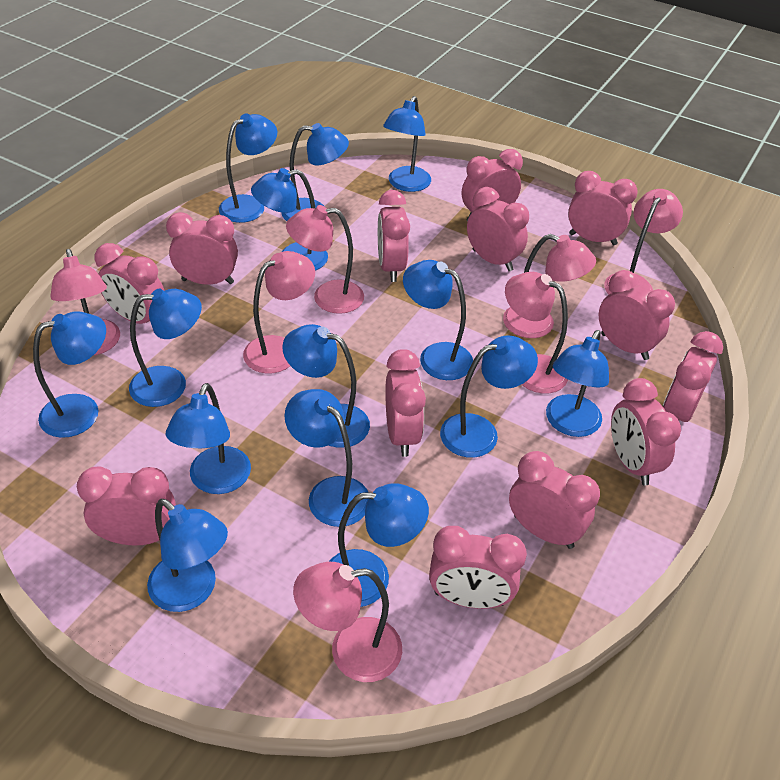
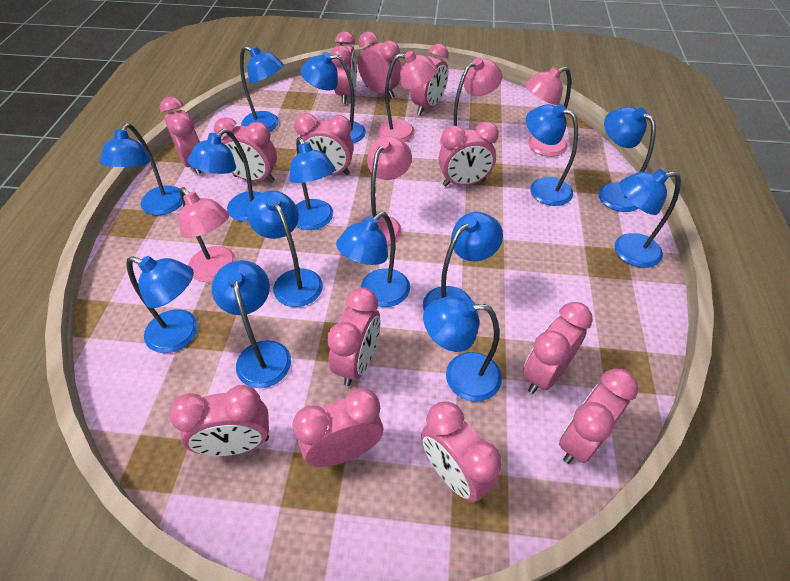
pink lamp: [50,249,120,355] [243,251,315,374] [286,205,364,314] [293,562,402,682] [503,234,596,338] [505,272,568,393] [604,189,683,295] = 7 -> [179,187,236,282] [360,136,412,246] [377,51,437,142] [440,57,502,147] [525,66,571,157] = 5

